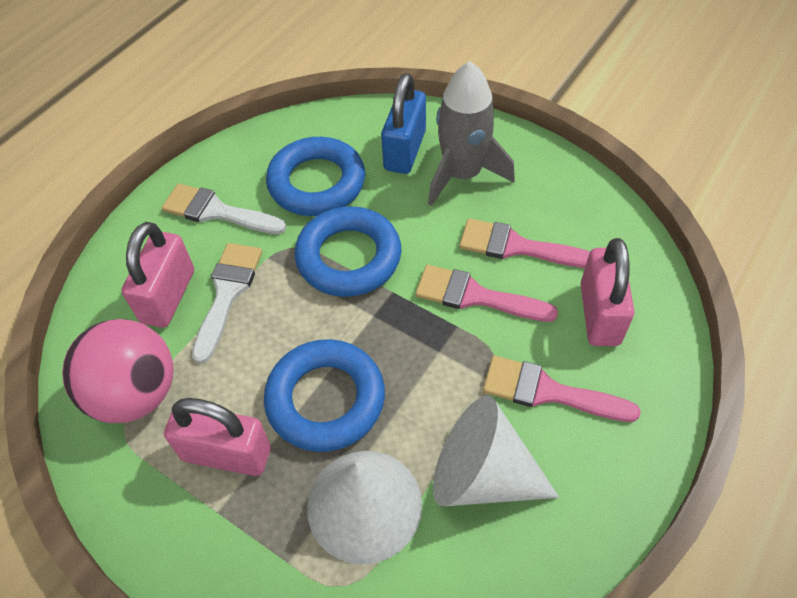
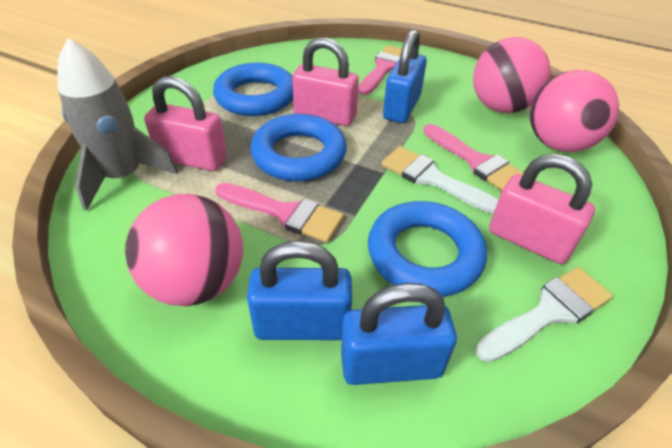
blue padlock: [381,73,426,174] = 1 -> [247,241,352,340] [341,283,457,385] [383,29,427,123] = 3
pink ball: [62,319,174,423] = 1 -> [125,194,243,306] [473,37,551,113] [530,70,619,152] = 3
white cone: [307,451,422,565] [433,396,559,506] = 2 -> none = 0

